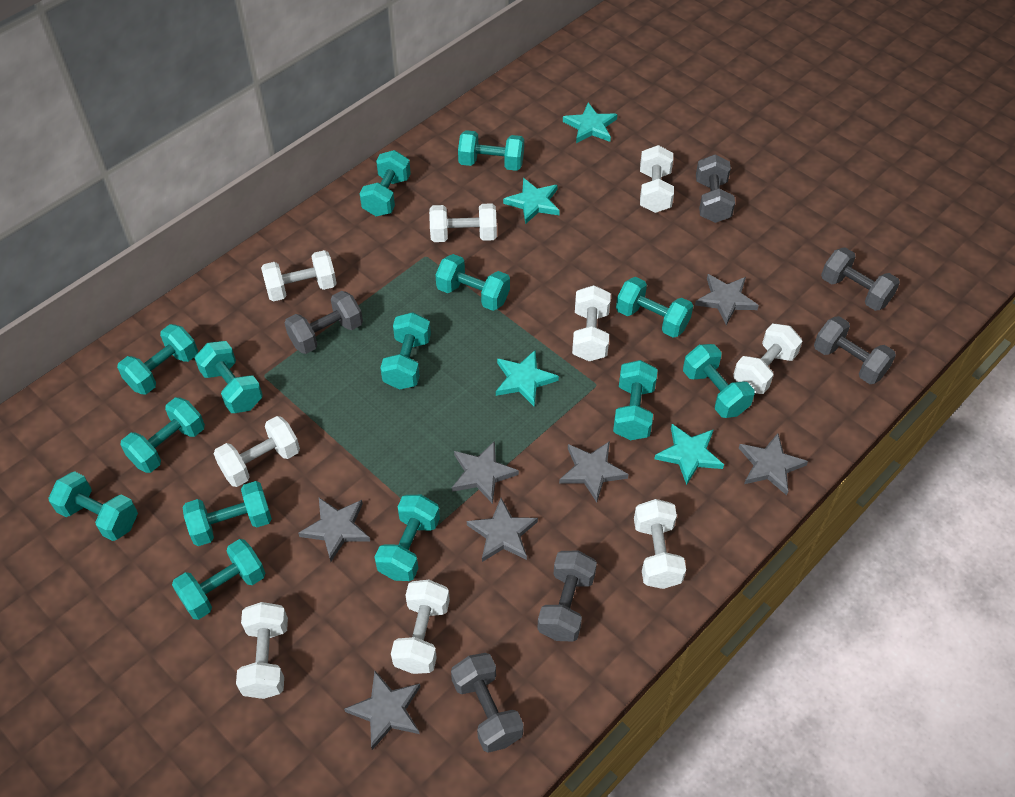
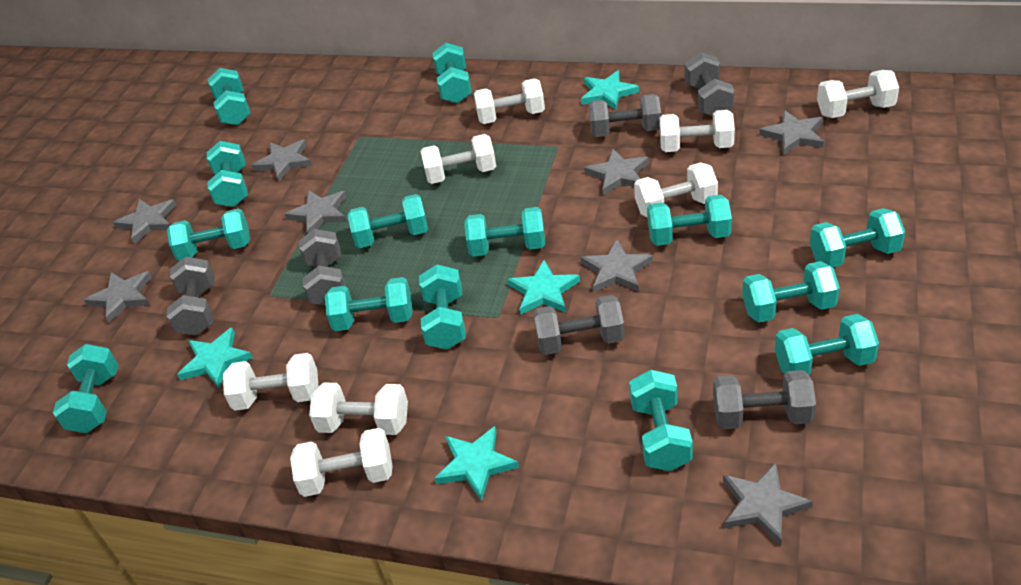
grey star: [298,498,370,562] [344,671,420,750] [452,441,519,504] [467,498,538,562] [559,441,629,502] [695,274,759,325] [739,433,808,495] = 7 -> [84,271,152,323] [113,199,176,244] [252,139,312,181] [285,190,346,233] [581,239,653,293] [584,148,649,195] [723,463,813,546] [759,110,824,155] = 8
white dumbbell: [214,416,300,487] [236,602,288,699] [261,250,337,302] [391,580,450,674] [429,203,497,242] [572,285,611,361] [634,499,686,589] [640,145,674,213] [733,324,802,394] = 9 -> [223,353,318,411] [290,428,392,497] [309,383,408,435] [420,134,496,184] [473,79,545,124] [634,162,718,217] [659,110,735,152] [817,70,899,118] = 8

